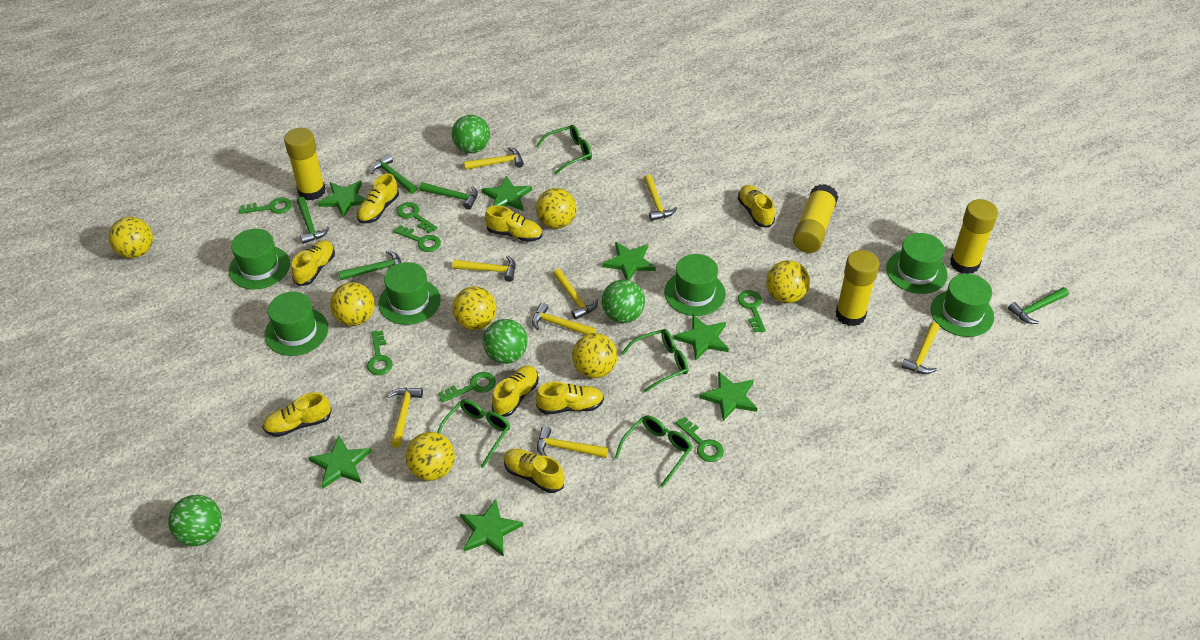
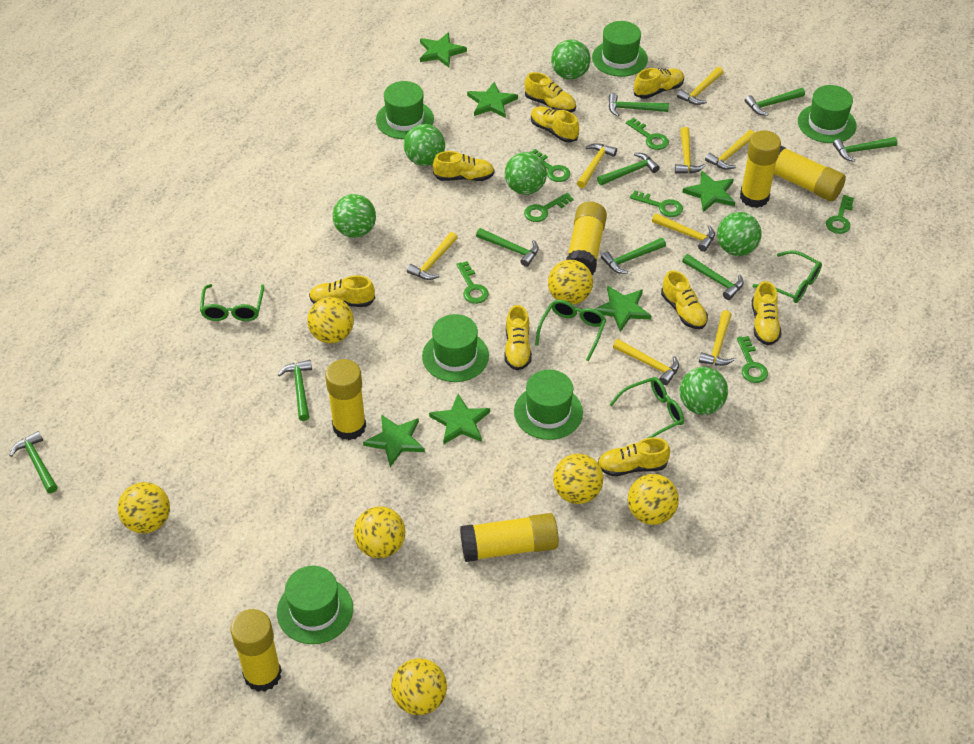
green ball: [168,495,222,546] [452,115,490,153] [483,319,528,364] [602,280,645,323] = 4 -> [333,194,376,238] [404,124,445,166] [505,152,547,195] [551,39,591,80] [679,367,728,415] [717,212,762,256] = 6
green hammer: [296,197,329,244] [338,251,402,280] [371,154,417,194] [420,182,478,210] [1008,287,1069,324] = 5 -> [9,431,58,493] [278,360,312,421] [476,228,539,267] [597,153,659,185] [601,238,666,274] [609,93,669,116] [682,254,744,300] [745,88,805,116] [833,137,897,162] = 9
green star: [308,435,371,489] [318,181,366,218] [460,499,523,557] [482,176,532,211] [602,242,656,280] [674,315,729,360] [699,372,758,421] = 7 -> [363,415,425,467] [420,32,467,67] [429,394,490,445] [467,82,518,118] [595,286,651,332] [682,171,735,212] = 6
yellow glue stick: [284,128,326,201] [793,184,838,253] [836,250,879,326] [950,199,998,274] = 4 -> [230,609,282,692] [325,359,366,440] [460,513,559,562] [566,201,607,275] [740,130,781,208] [774,146,846,202] = 6
yellow shoe: [262,392,332,437] [291,240,335,286] [357,173,399,224] [485,205,542,242] [492,366,538,417] [504,449,565,493] [536,381,604,415] [738,185,775,228] = 8 -> [309,275,375,307] [433,151,495,181] [504,305,532,370] [525,72,576,113] [531,106,579,143] [597,437,670,476] [634,68,684,99] [661,270,708,329] [752,281,782,345] = 9

